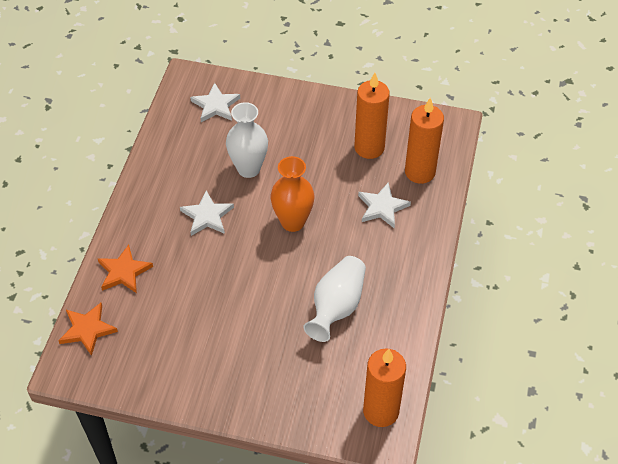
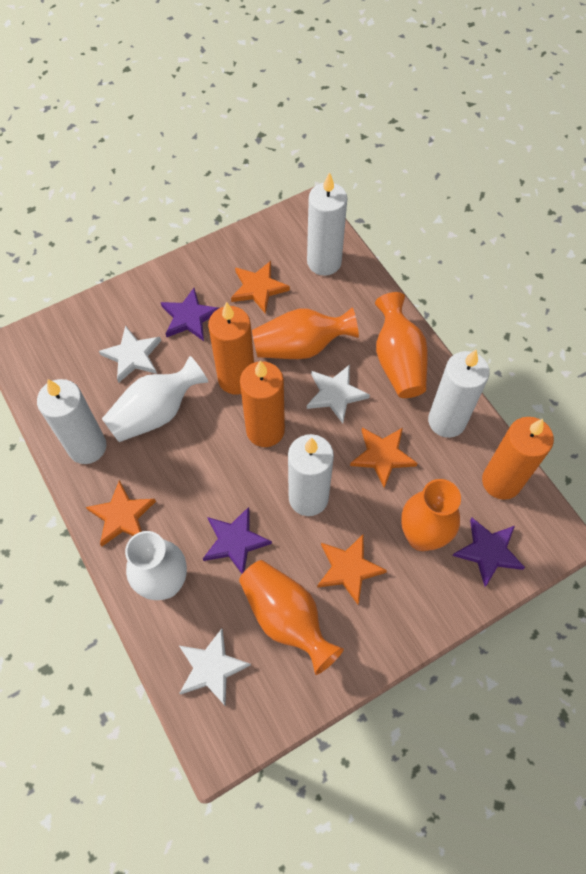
orange star: [58,303,118,356] [98,245,153,293] = 2 -> [86,480,156,546] [231,261,290,314] [317,535,387,605] [350,427,418,488] = 4
orange vase: [271,156,314,232] = 1 -> [239,560,344,675] [252,307,359,359] [375,292,428,398] [401,479,461,551] = 4
purple star: none = 0 -> [161,288,219,341] [203,507,272,574] [453,518,525,587] = 3
white candle: none = 0 -> [37,379,106,464] [288,434,334,516] [307,172,347,276] [428,350,490,438] = 4

